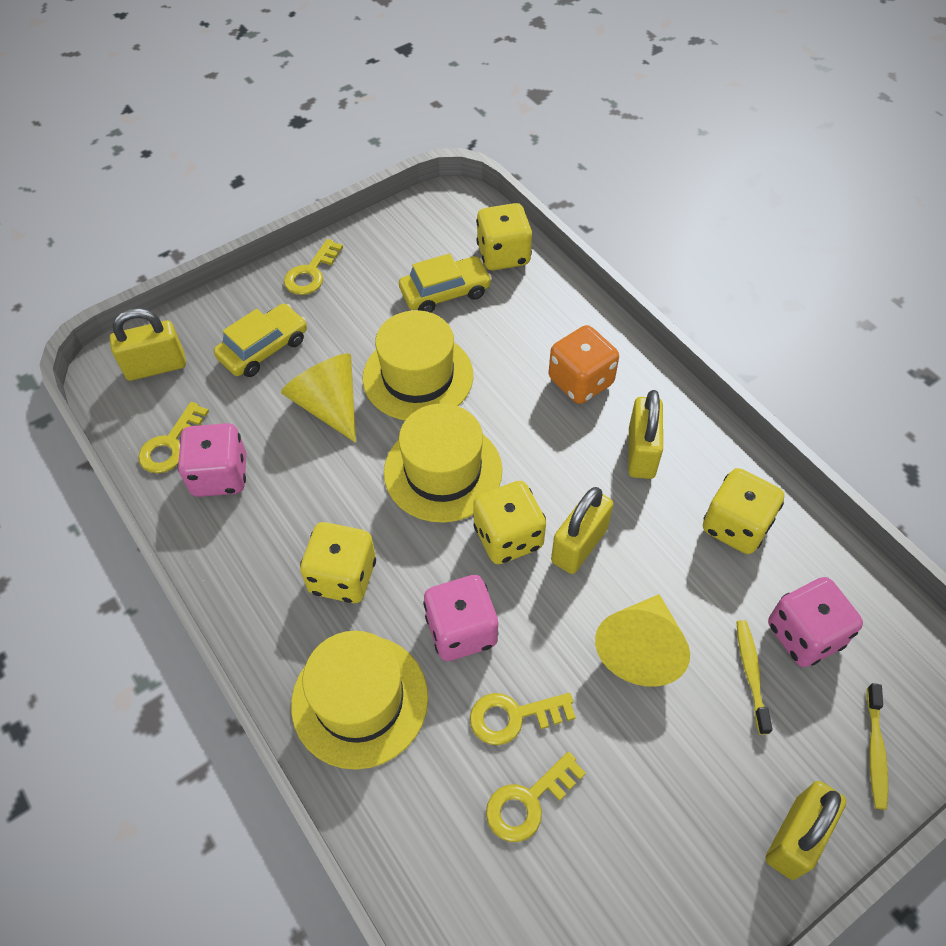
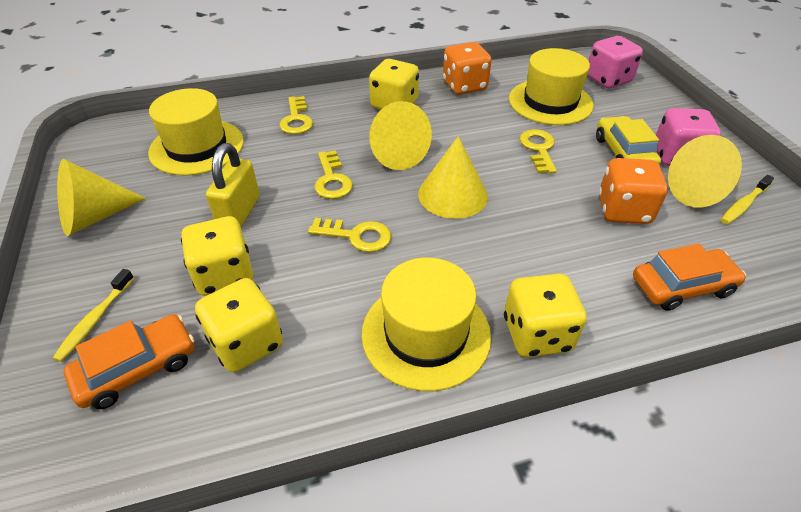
orange car: none = 0 -> [64,314,195,409] [633,243,746,311] = 2
orange dice: [549,325,619,404] = 1 -> [443,42,492,95] [598,158,668,224] = 2
pink dice: [177,423,246,497] [423,575,498,661] [768,577,863,667] = 3 -> [587,36,643,88] [656,108,721,166] = 2
yellow car: [214,304,307,377] [399,253,492,313] = 2 -> [596,116,661,165] = 1
yellow cone: [281,353,356,443] [595,594,690,687] = 2 -> [57,159,146,236] [369,101,432,170] [418,136,488,219] [668,135,742,207] = 4
yellow padlock: [110,308,186,381] [551,487,613,574] [628,390,663,479] [765,781,846,880] = 4 -> [206,143,260,227] = 1

